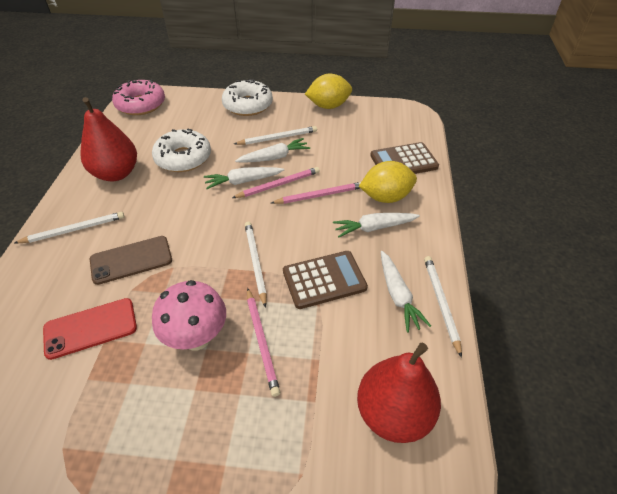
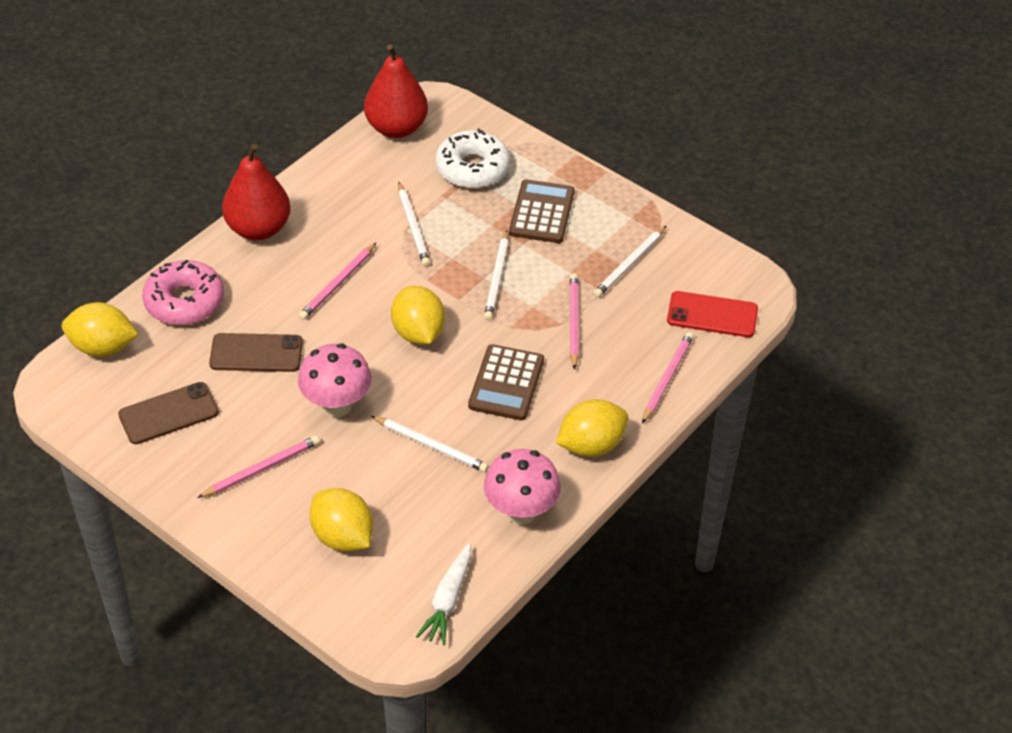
brown phone: [90,236,172,285] = 1 -> [118,382,219,444] [209,333,303,372] = 2
pink mushroom: [152,280,226,351] = 1 -> [298,343,372,417] [484,449,561,525] = 2
pink pencil: [232,167,320,198] [247,288,280,397] [271,182,361,204] = 3 -> [197,436,320,498] [299,243,376,320] [570,273,579,370] [642,332,694,424] = 4
white carrot: [204,167,284,189] [235,138,310,163] [333,213,420,237] [381,251,431,333] = 4 -> [416,543,471,645] = 1
white donut: [152,129,211,172] [222,79,273,116] = 2 -> [435,128,510,189] = 1
yellow lemon: [305,74,352,109] [359,161,417,203] = 2 -> [62,302,138,357] [310,488,373,552] [391,286,445,345] [556,399,629,457] = 4

